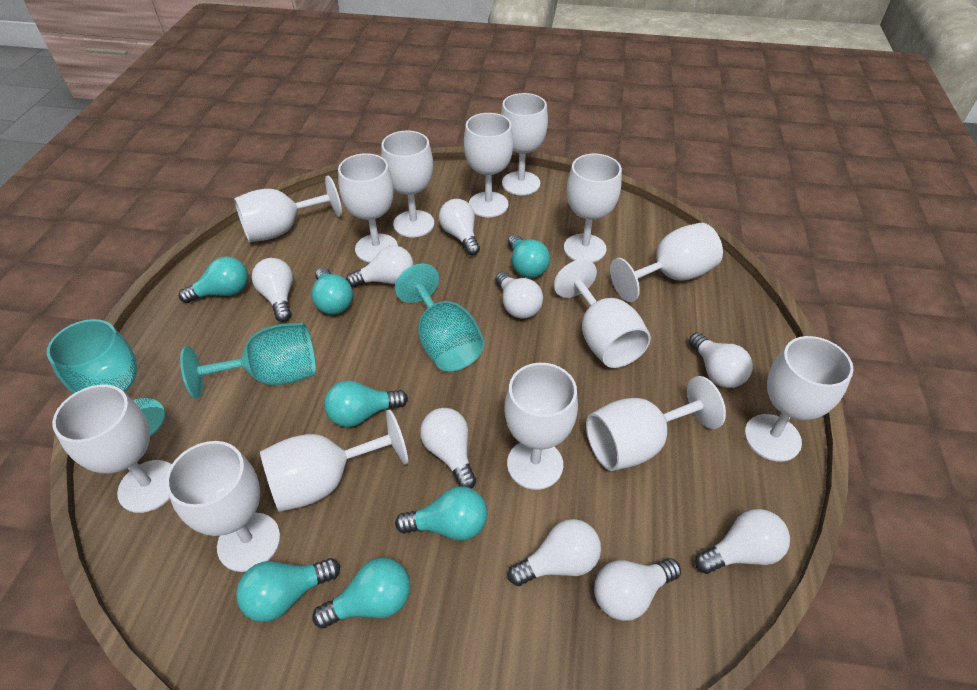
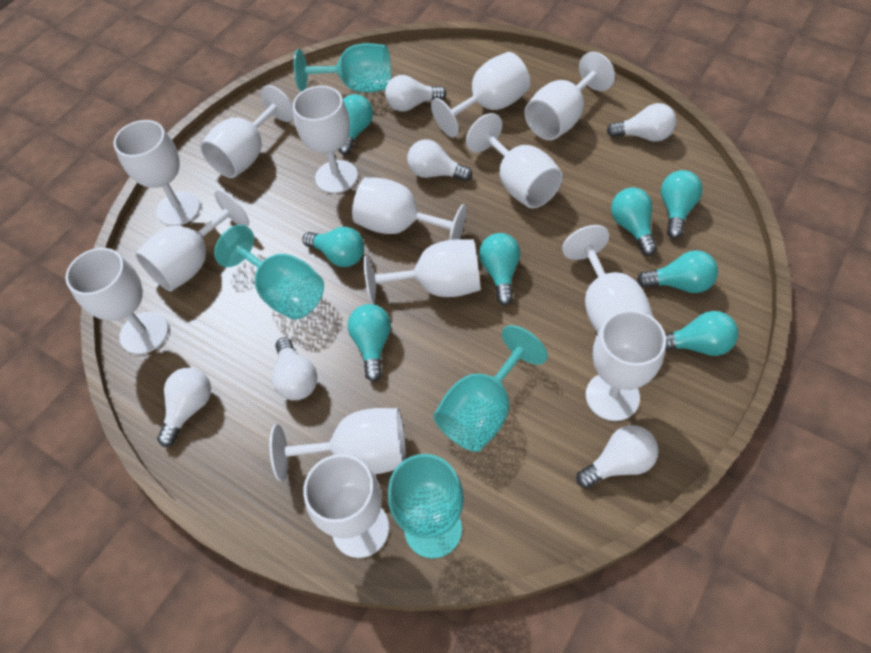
turquoise goblet: [47,319,165,436] [180,323,316,398] [395,264,484,371] = 3 -> [214,224,324,320] [294,43,391,93] [388,454,464,559] [433,325,548,452] = 4
turquoise light bulb: [179,257,248,303] [236,558,340,622] [312,268,353,315] [312,558,410,629] [324,380,408,427] [395,486,487,541] [508,234,550,278] = 7 -> [302,227,364,267] [338,94,373,155] [348,304,391,382] [479,233,521,305] [611,187,657,256] [637,250,718,293] [661,170,703,239] [665,311,738,356] = 8
white light bulb: [252,258,293,322] [346,246,413,287] [420,408,476,489] [439,199,480,255] [495,272,543,319] [508,519,601,586] [594,558,681,621] [689,333,753,388] [695,509,790,574] = 9 -> [157,368,211,447] [272,337,318,401] [385,75,447,112] [407,139,472,182] [576,425,659,488] [607,103,676,142] = 6

